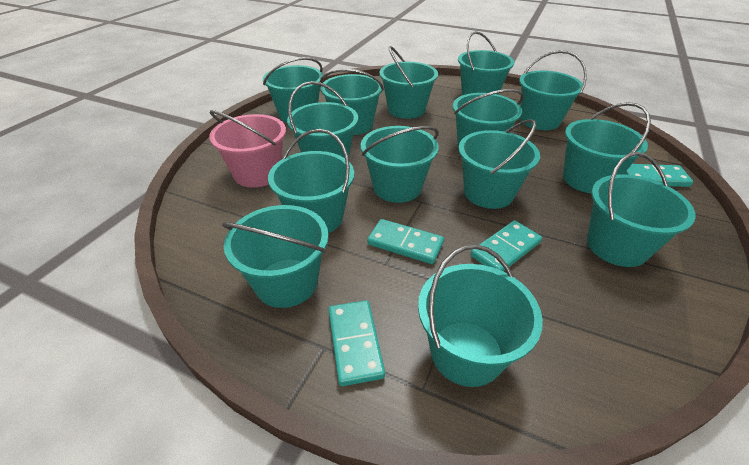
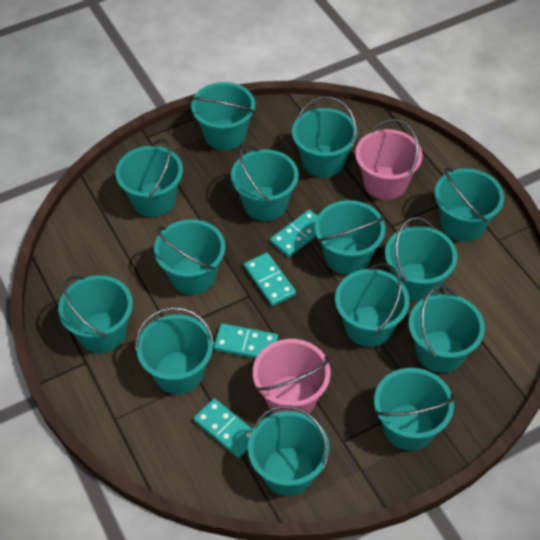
pink bucket: [209,110,286,188] = 1 -> [253,339,330,413] [355,119,423,200] = 2

